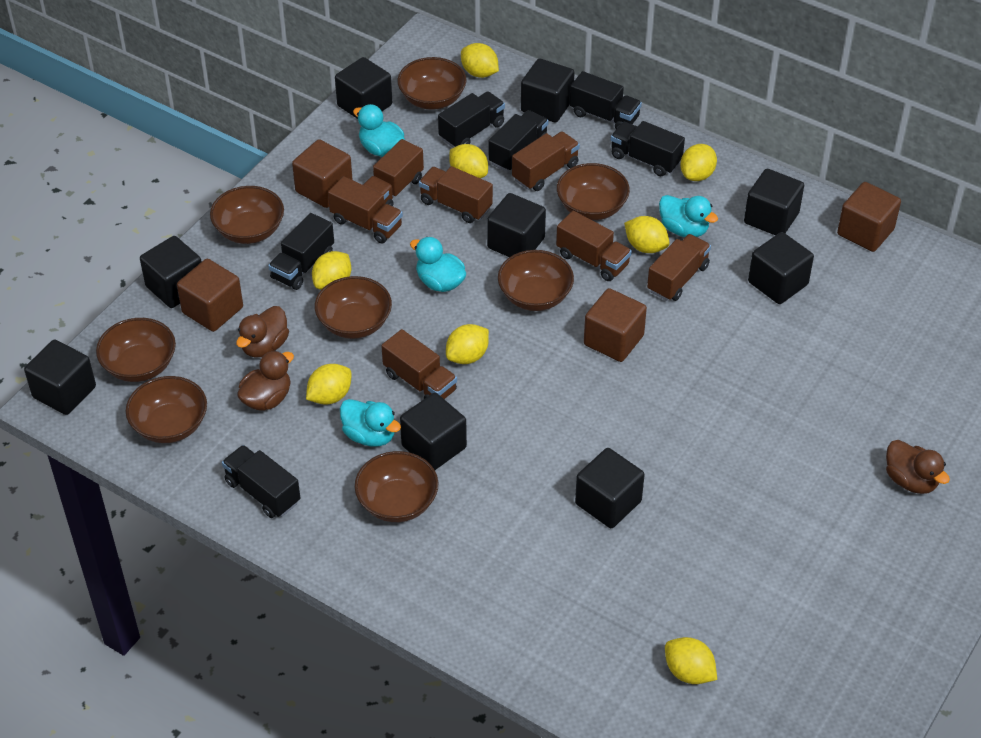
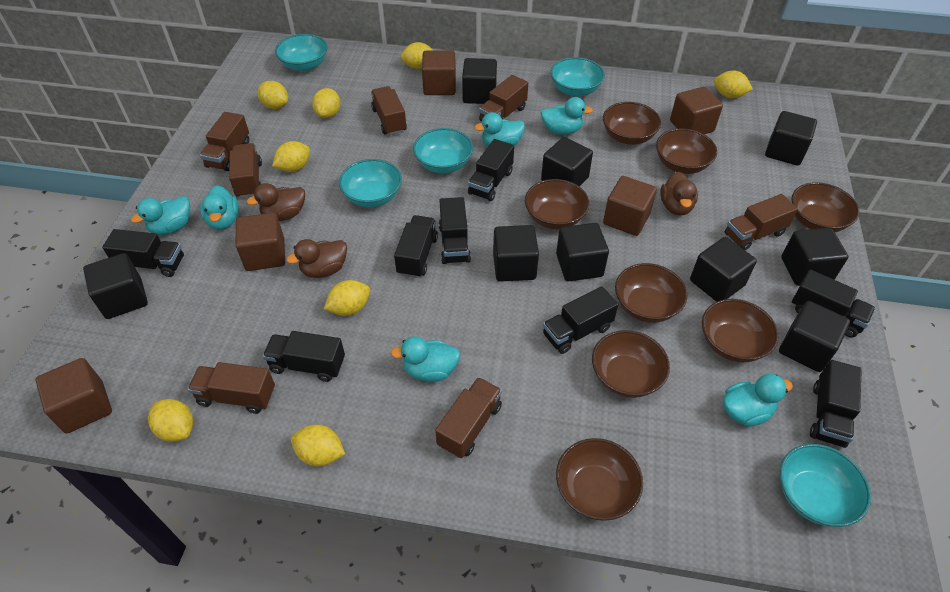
black truck: [222,445,300,518] [268,213,334,290] [438,92,505,148] [489,110,548,172] [570,71,642,129] [611,121,685,176] = 6 -> [102,229,184,277] [263,331,345,382] [394,215,438,278] [439,197,471,264] [468,139,514,201] [543,286,618,354] [792,269,875,338] [810,360,862,448] = 8
brown cube: [177,259,243,332] [292,139,353,208] [584,288,647,362] [837,182,901,252] = 4 -> [35,358,112,434] [235,213,285,271] [422,50,456,95] [603,176,657,236] [670,87,723,134] = 5
turquoise bowl: none = 0 -> [275,34,328,71] [339,159,402,207] [413,128,473,173] [550,57,605,97] [780,444,871,527] = 5
turquoise duck: [340,399,401,447] [353,104,405,157] [410,237,466,292] [659,195,718,237] = 4 -> [131,196,190,235] [200,185,239,230] [391,336,460,382] [474,112,525,146] [540,97,593,135] [723,374,793,427] = 6

